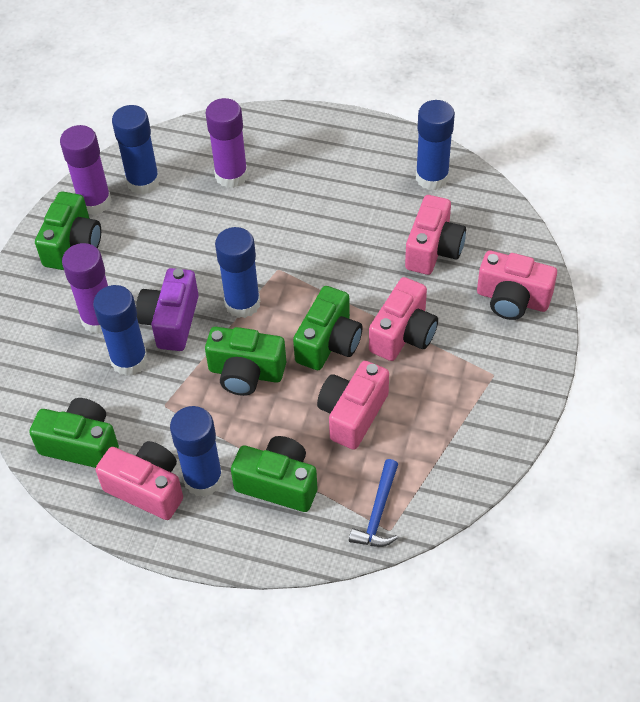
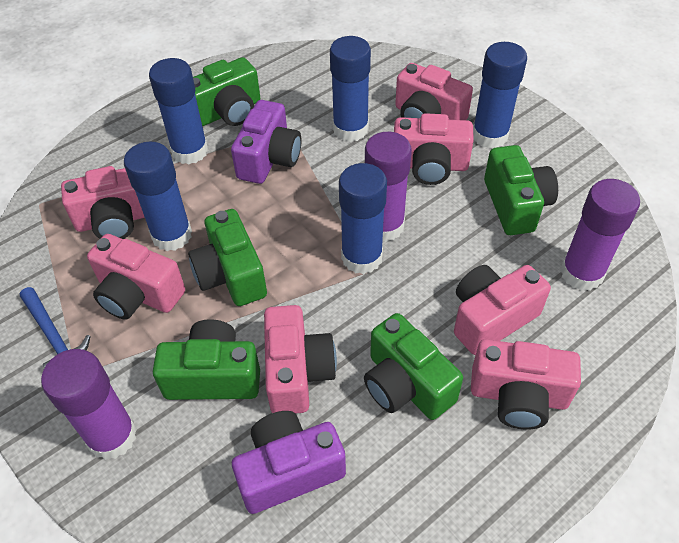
pink camera: [95,441,183,520] [317,361,389,450] [369,277,438,361] [405,195,466,275] [477,251,557,320] = 5 -> [61,166,145,239] [87,234,185,320] [264,305,337,414] [394,113,474,185] [395,63,473,120] [454,265,551,355] [471,339,581,430] = 7
purple camera: [136,268,199,351] = 1 -> [231,100,301,184] [232,411,346,514] = 2

